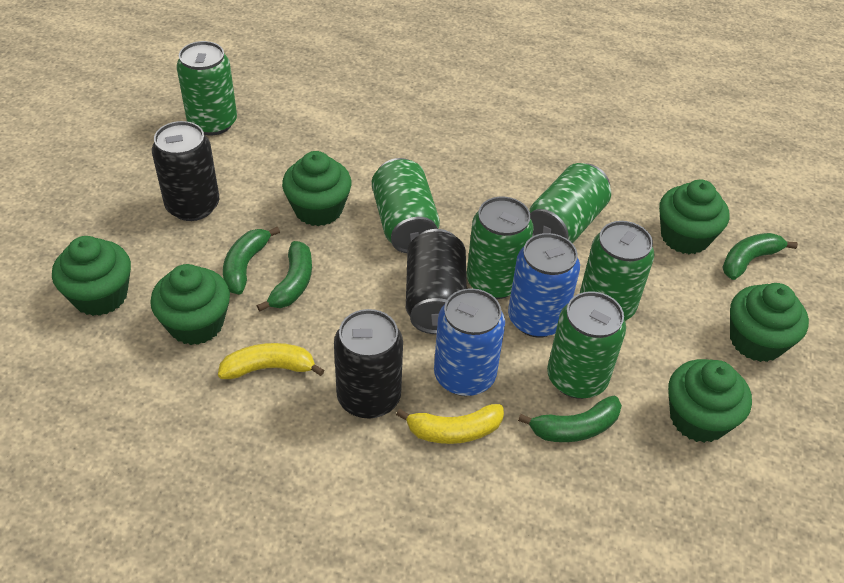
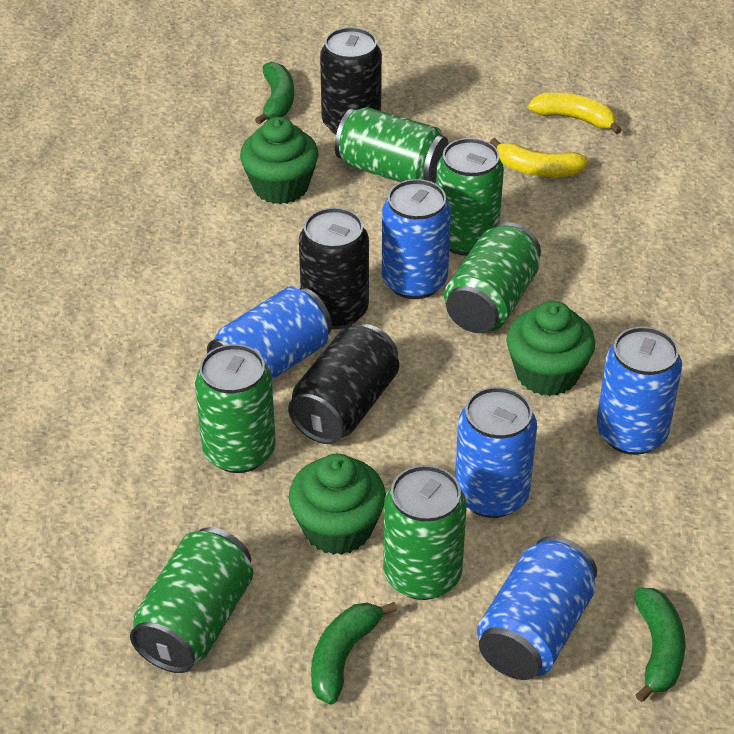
blue can: [434,288,505,396] [508,233,580,338] = 2 -> [207,286,332,380] [382,179,451,299] [455,387,537,518] [477,536,597,680] [596,327,682,455] = 5
green banana: [223,227,280,295] [257,241,312,312] [518,396,622,442] [722,233,798,280] = 4 -> [255,62,294,125] [311,602,397,705] [634,588,686,702] = 3
green cupcake: [52,236,131,316] [150,264,230,345] [282,151,352,226] [659,180,729,254] [668,359,752,443] [730,283,809,362] = 6 -> [240,117,319,204] [289,454,386,555] [506,301,595,396] = 3

